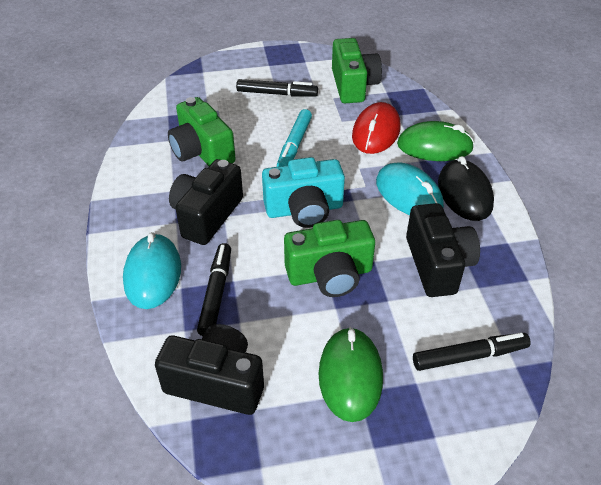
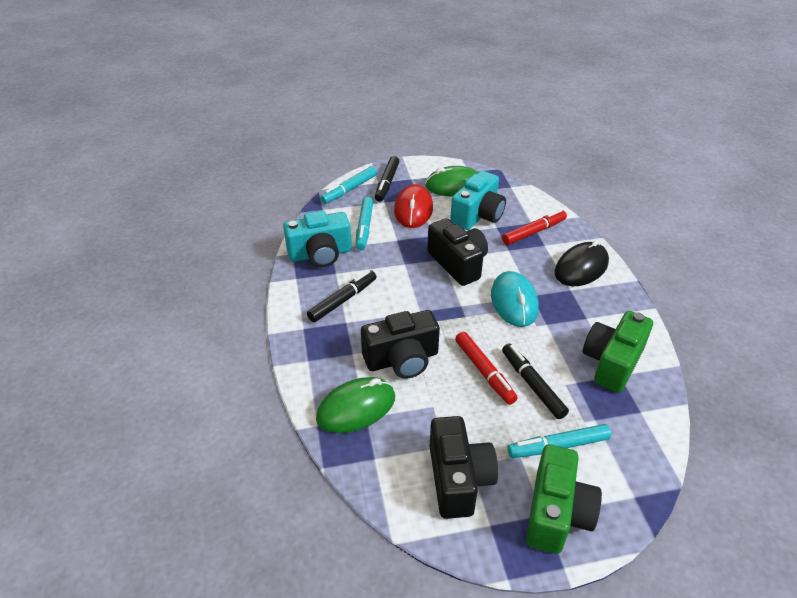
green camera: [168,97,236,166] [284,220,375,297] [332,38,382,103] = 3 -> [526,444,602,554] [583,311,653,393] = 2
red marker: none = 0 -> [455,332,518,405] [502,209,567,245] = 2
turquoise camera: [262,157,345,228] = 1 -> [283,211,352,267] [450,171,506,230] = 2
turquoise marker: [277,109,312,167] = 1 -> [320,166,377,204] [356,197,373,250] [508,424,611,458] = 3
turquoise mouse: [123,232,181,309] [376,162,444,215] = 2 -> [491,271,539,327] = 1

